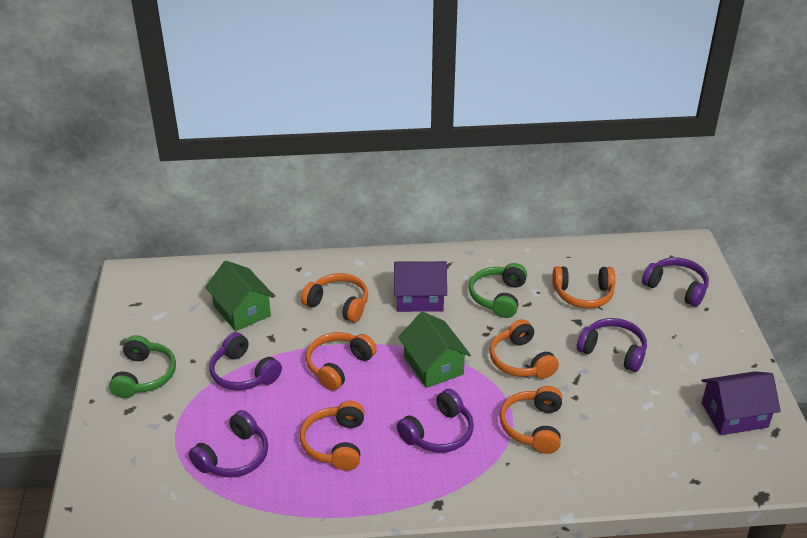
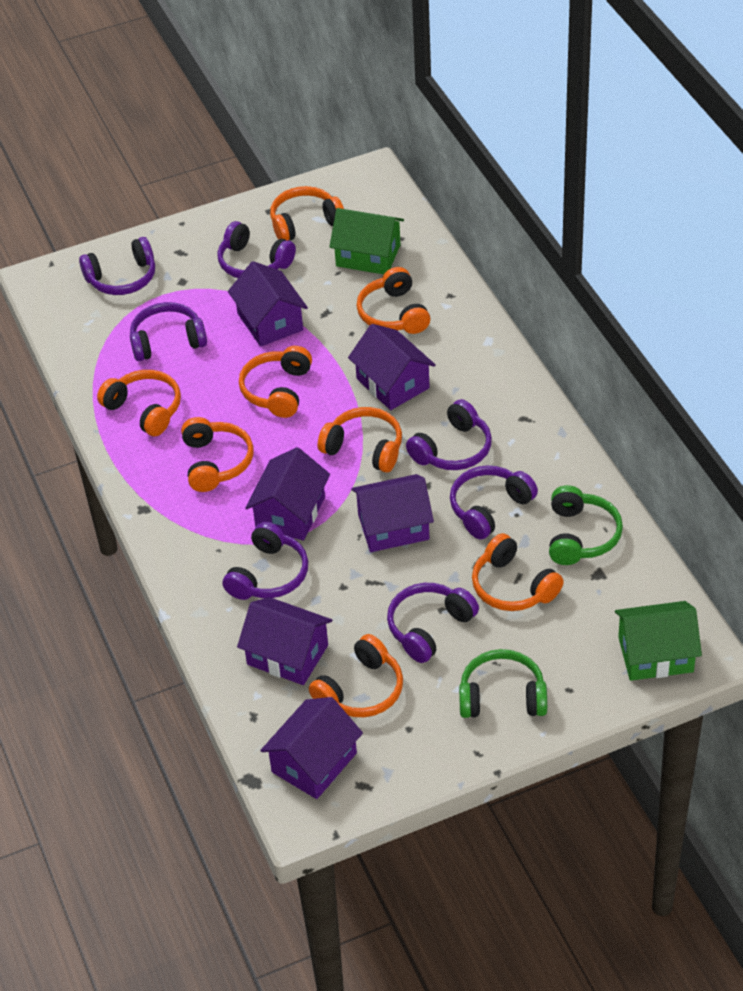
orange headphones: [300,401,365,471] [301,273,368,322] [306,332,377,391] [490,319,559,379] [500,386,562,454] [552,266,615,308] = 6 -> [97,370,181,436] [181,417,253,492] [239,346,312,418] [270,186,344,240] [309,634,403,717] [318,407,402,473] [357,267,430,334] [472,533,564,611] = 8
purple headphones: [189,410,268,477] [209,332,282,390] [397,389,474,453] [577,318,647,372] [642,258,709,307] = 5 -> [79,237,155,295] [130,302,207,361] [217,221,296,278] [223,522,308,600] [387,583,479,663] [406,399,492,470] [450,465,538,540] = 7
purple house: [394,261,447,312] [701,371,781,435] = 2 -> [228,261,308,347] [237,597,332,685] [245,447,330,540] [260,697,363,799] [348,324,436,410] [351,474,434,552] = 6

